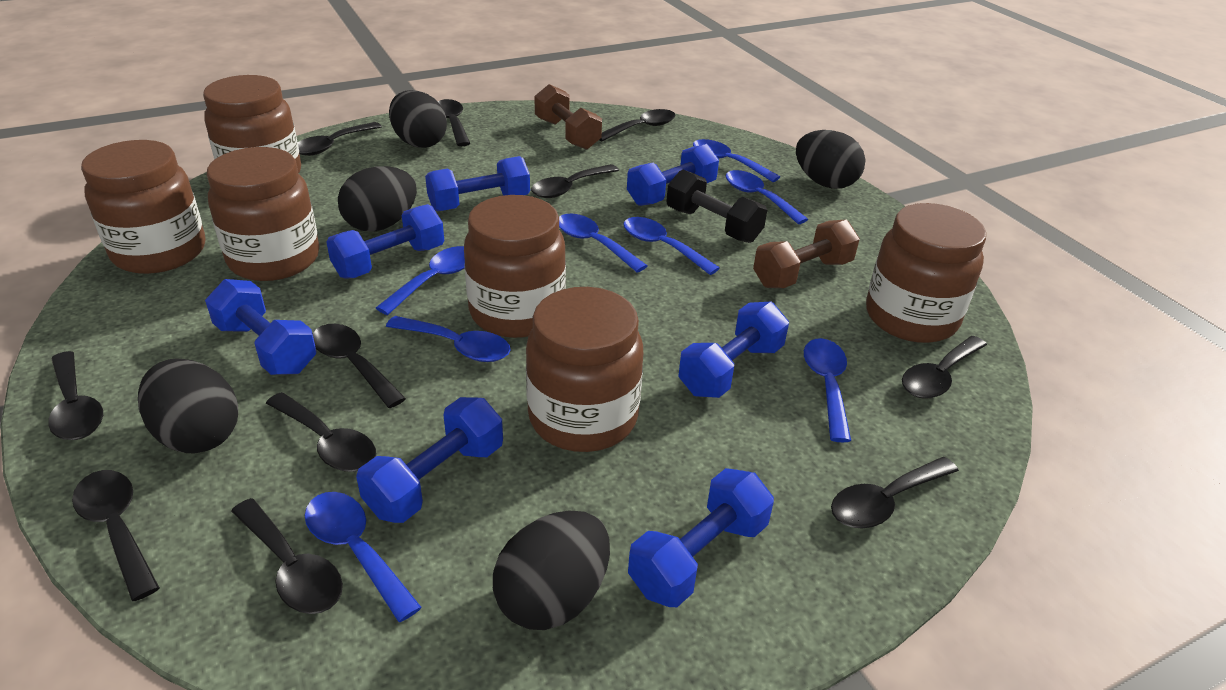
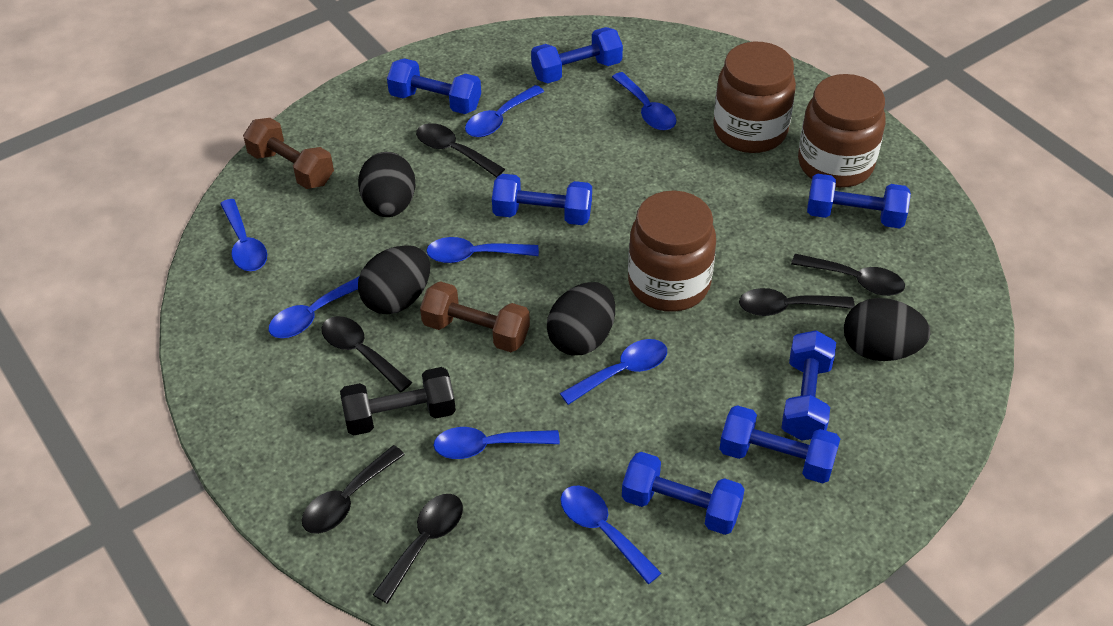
black egg: [138,359,238,454] [338,166,417,232] [389,90,447,148] [493,511,610,630] [796,130,865,189] = 5 -> [358,152,416,217] [358,245,430,314] [547,282,615,355] [844,298,930,361] = 4
black spoon: [48,351,103,440] [72,470,160,601] [231,498,343,614] [266,392,376,472] [298,122,382,156] [313,324,406,408] [438,99,471,146] [531,164,619,198] [599,109,675,142] [831,457,959,528] [902,336,987,399] = 11 -> [302,445,405,534] [321,316,412,392] [373,494,463,604] [416,123,505,177] [739,288,855,316] [791,254,905,296] = 6
brown jar: [81,140,205,274] [203,75,301,174] [207,147,319,281] [464,195,566,338] [526,287,643,452] [866,203,986,343] = 6 -> [628,191,716,312] [713,42,796,153] [798,74,886,188] = 3

